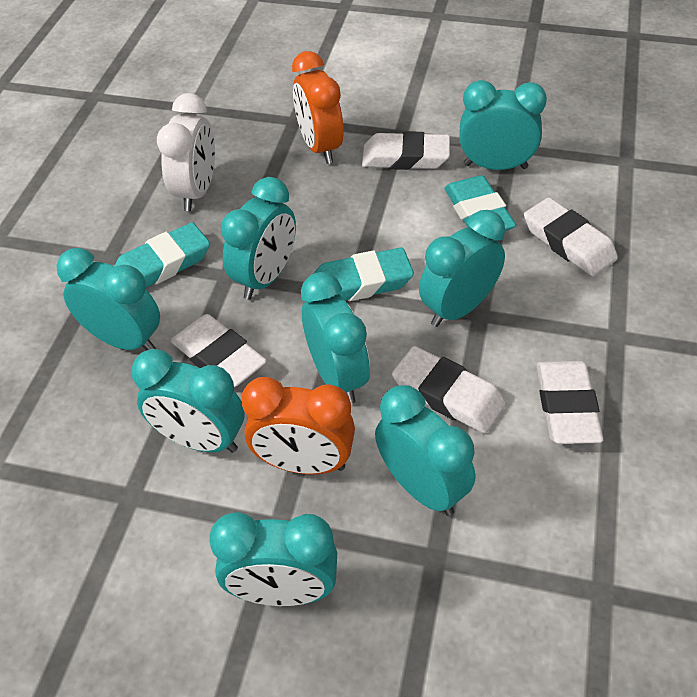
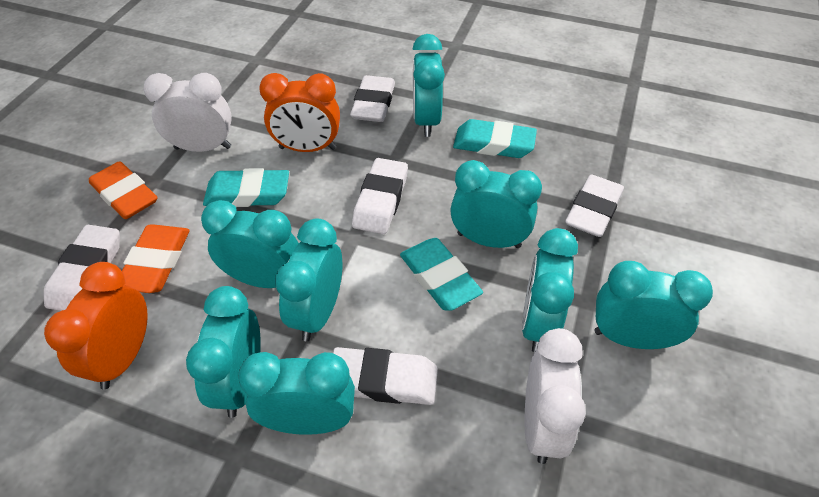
orange eraser: none = 0 -> [89,161,158,219] [122,224,190,293] = 2
white clock: [157,93,215,211] = 1 -> [143,73,232,152] [525,328,586,464] = 2

